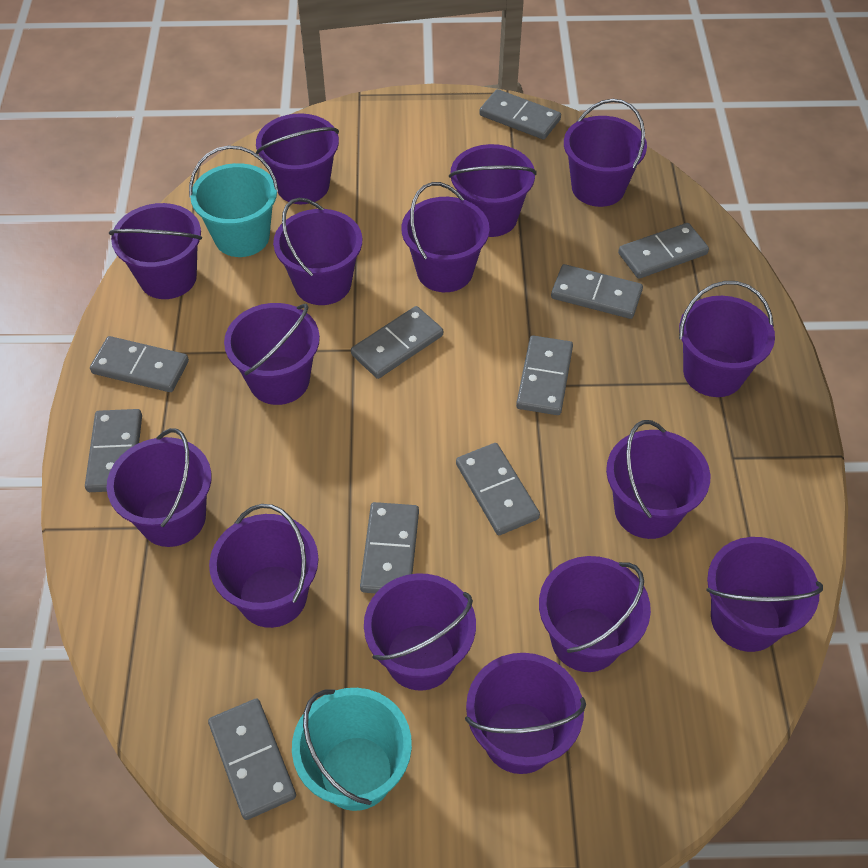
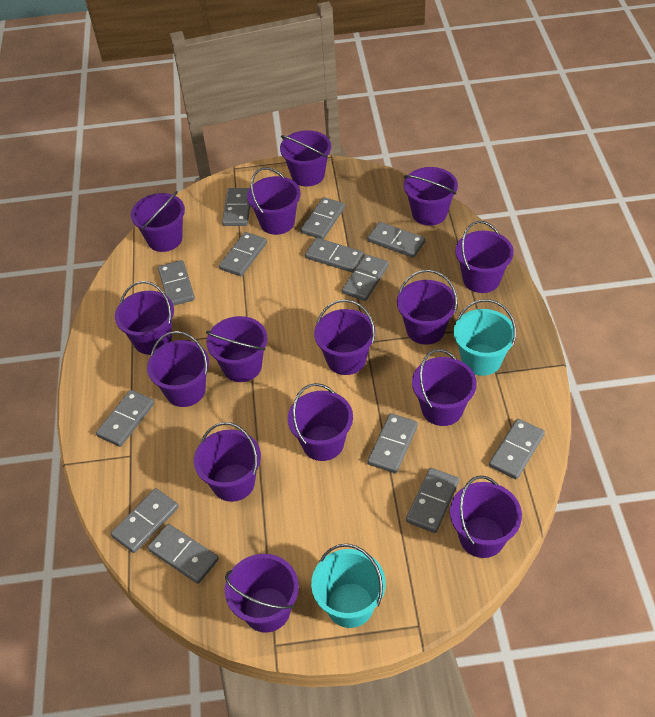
grey domino: [85,409,142,492] [90,336,189,392] [208,698,296,820] [351,306,443,379] [360,502,419,593] [456,443,540,535] [479,89,561,140] [516,335,573,415] [551,264,643,319] [618,223,709,279] = 10 -> [96,390,155,447] [111,488,179,553] [148,524,219,584] [158,260,195,306] [219,232,267,276] [222,188,250,226] [301,197,345,239] [305,238,363,272] [342,254,389,301] [368,222,425,258] [368,413,418,473] [406,468,459,533] [489,419,545,479] = 13

